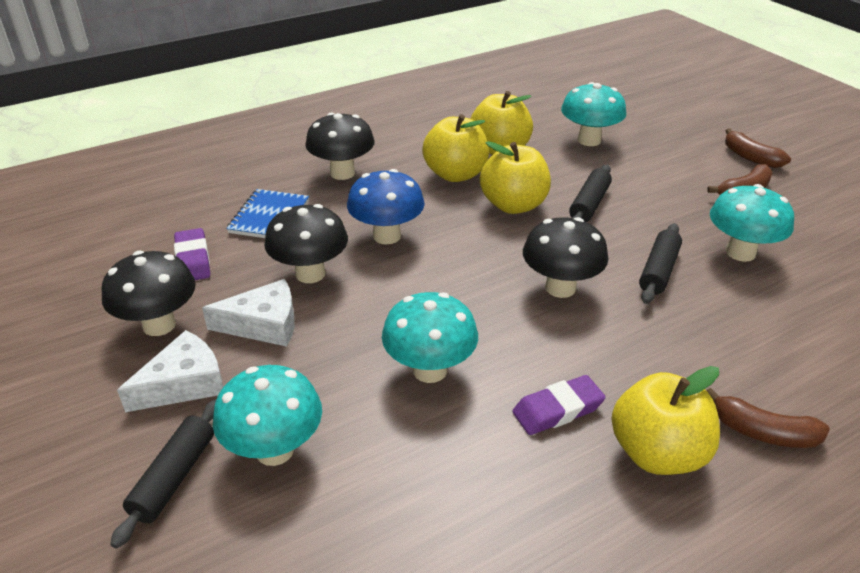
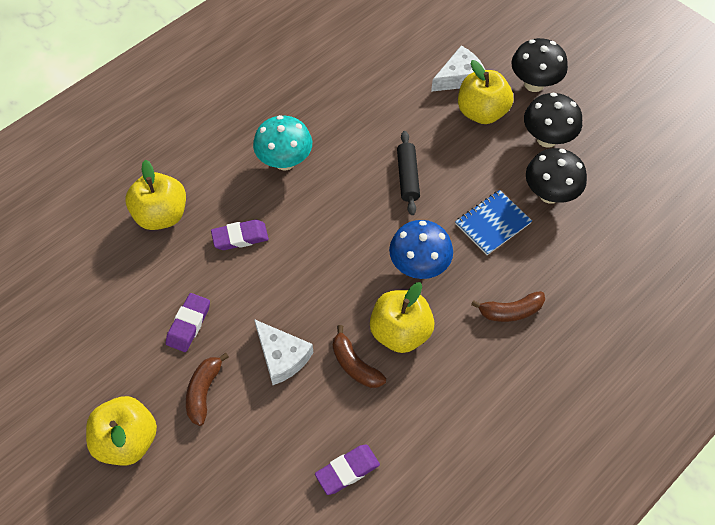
black mushroom: [101,251,196,336] [264,204,348,283] [305,112,375,180] [523,217,608,298] = 4 -> [511,38,568,92] [524,93,582,148] [526,148,587,204] = 3
black rolling pin: [110,399,216,549] [569,165,612,222] [639,223,682,304] = 3 -> [397,131,420,215] = 1
purple eraser: [174,228,210,280] [512,375,606,435] = 2 -> [166,293,210,352] [211,220,269,250] [315,444,380,495] = 3
turquoise mushroom: [213,365,322,466] [382,292,478,383] [561,82,626,146] [710,184,794,262] = 4 -> [253,115,312,170] = 1

